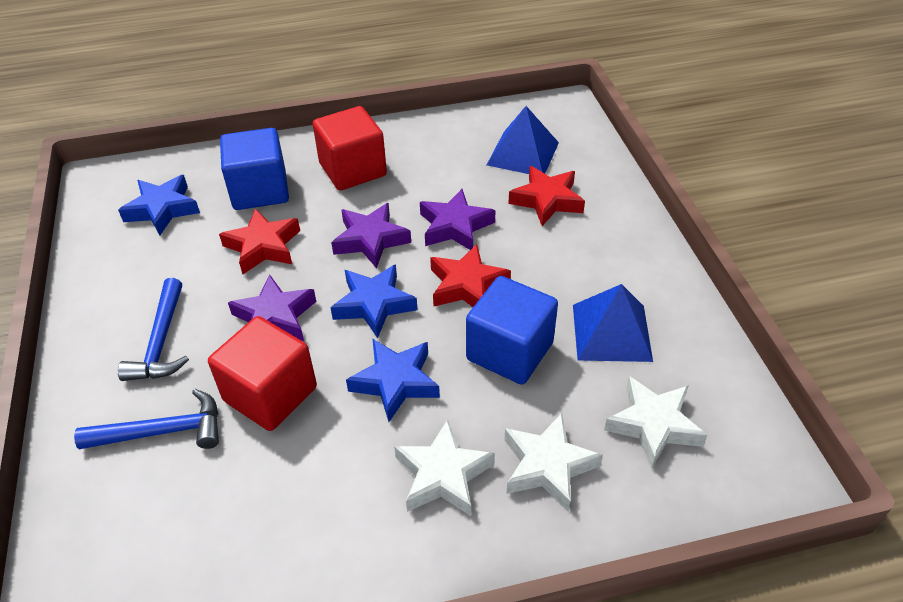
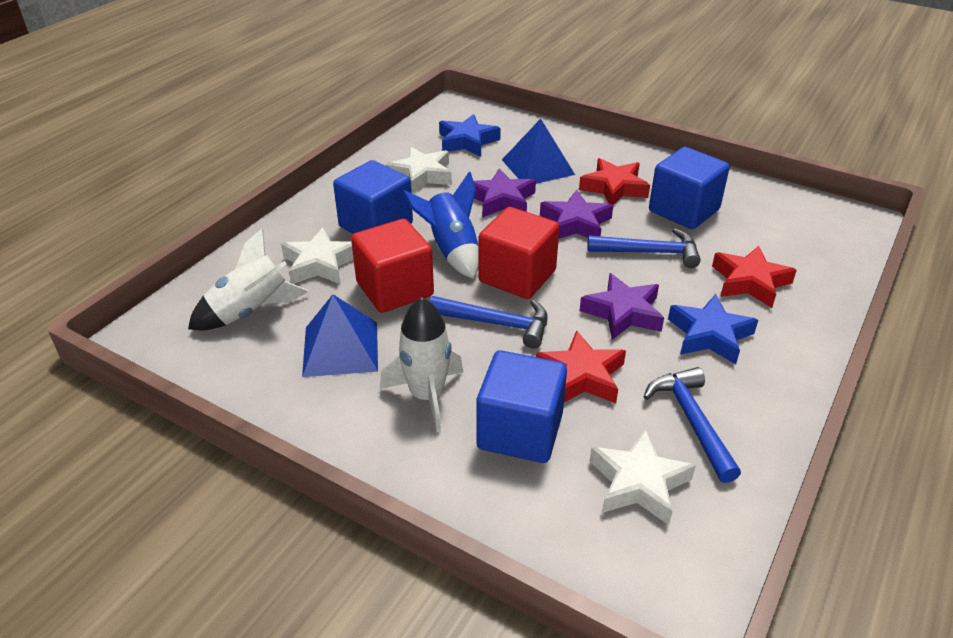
blue cube: [220,128,289,210] [466,276,558,385] = 2 -> [333,160,413,234] [476,350,567,463] [649,147,730,229] = 3
blue hammer: [74,389,219,449] [118,278,189,381] = 2 -> [429,296,548,348] [587,228,701,268] [644,367,741,483] = 3
blue rocket: none = 0 -> [403,171,479,279] = 1
blue star: [118,175,200,235] [330,264,418,338] [346,338,440,422] = 3 -> [439,114,501,157] [668,294,758,364] = 2
white rocket: none = 0 -> [188,229,309,330] [380,297,463,432] = 2

